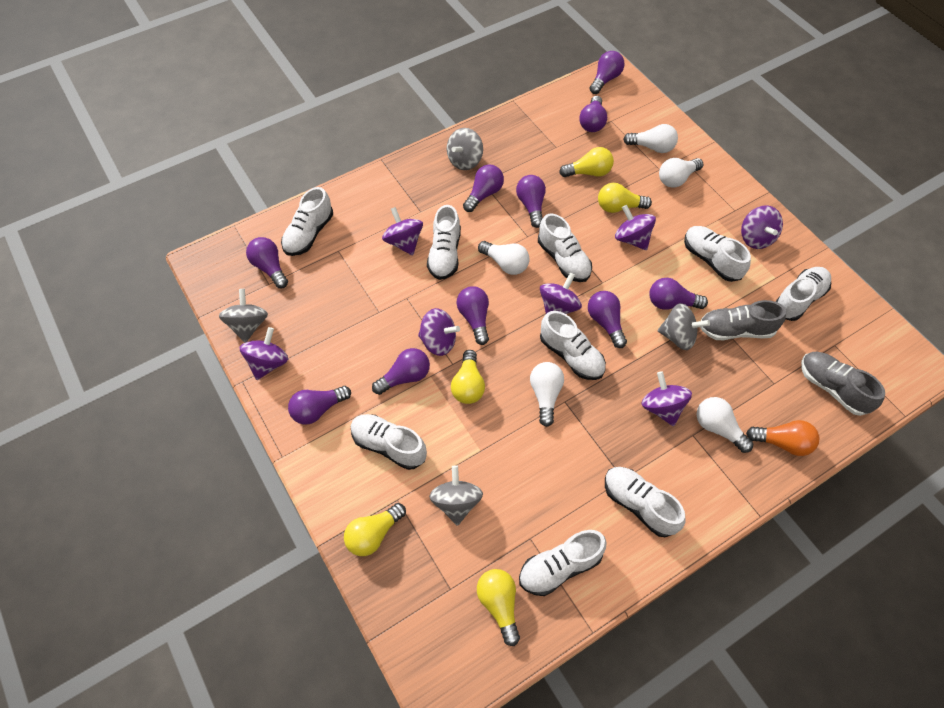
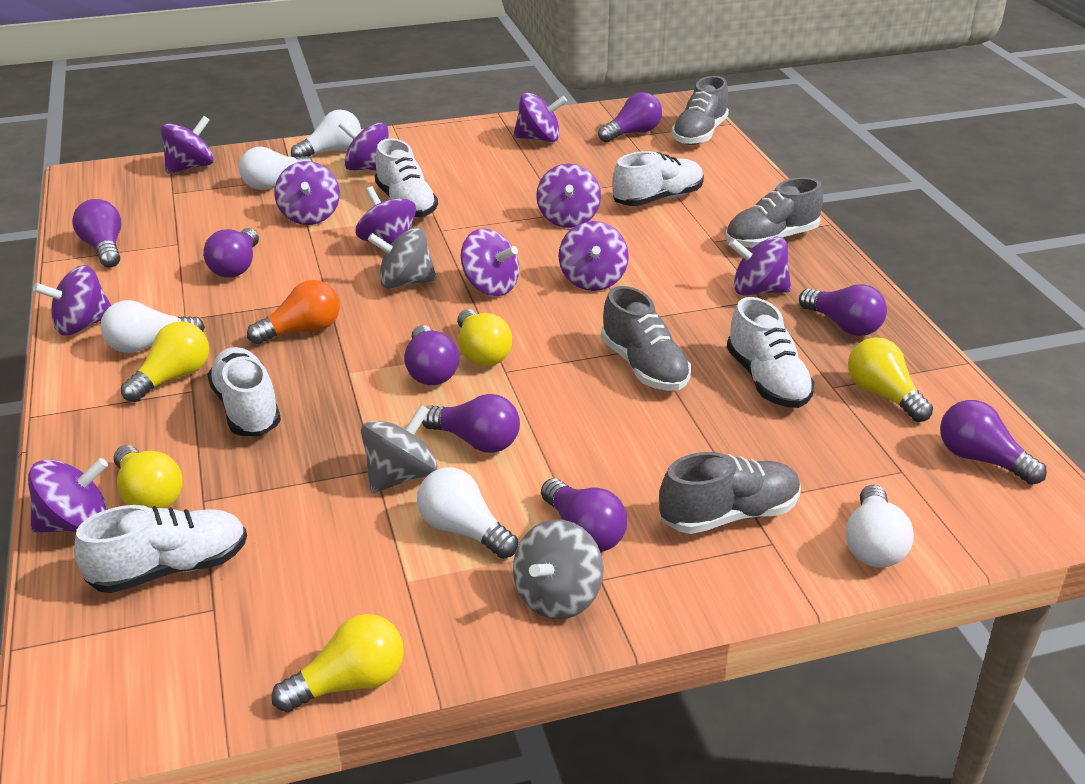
grey shoe: [700,300,786,340] [801,352,885,416] = 2 -> [601,286,691,391] [659,452,801,534] [672,76,729,145] [725,177,823,248] = 4
grey spinning top: [219,289,268,343] [429,465,483,526] [447,128,483,170] [658,303,710,350] = 4 -> [361,405,438,493] [368,227,437,289] [513,520,603,619] = 3
purple light bulb: [246,237,288,288] [288,386,351,425] [372,348,430,395] [456,286,489,345] [463,164,504,212] [516,175,546,228] [579,96,607,132] [588,291,627,348] [589,51,625,94] [649,278,708,310] = 10 -> [72,199,121,268] [203,228,259,278] [404,325,459,385] [422,394,520,453] [541,478,627,552] [598,92,662,142] [799,284,887,336] [940,400,1047,485] = 8
purple spinning top: [240,327,288,380] [382,207,423,255] [418,308,460,356] [540,273,582,314] [615,205,656,250] [641,371,692,426] [741,205,783,249] = 7 -> [28,458,108,533] [33,265,111,336] [161,116,214,174] [274,161,340,225] [339,121,389,170] [355,186,416,245] [461,228,519,296] [513,92,567,142] [536,164,601,228] [559,221,629,291] [729,236,791,295] = 11
white shoe: [281,187,333,256] [351,414,427,470] [427,205,461,280] [519,530,607,596] [538,214,592,282] [540,311,606,380] [605,467,686,537] [684,226,751,282] [775,267,831,321] = 9 -> [74,505,247,593] [207,347,281,436] [375,139,438,218] [612,151,704,206] [727,297,815,408] = 5

